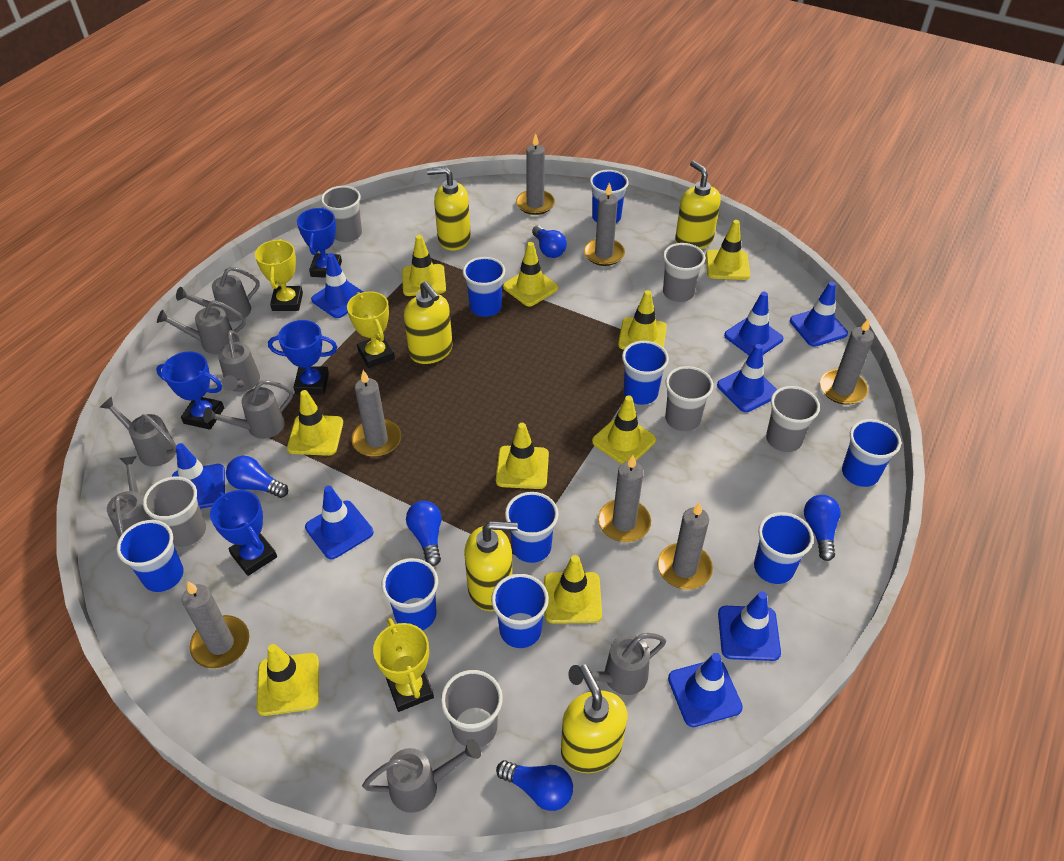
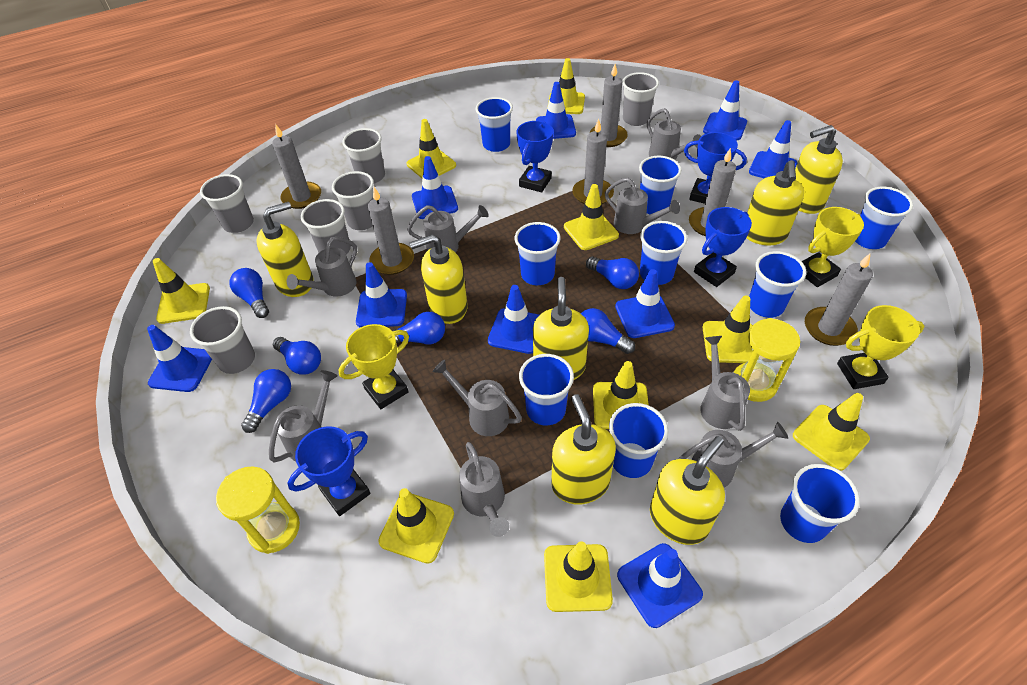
blue light bulb: [226,456,288,498] [406,501,441,566] [496,760,573,811] [532,225,567,258] [804,495,841,561] = 5 -> [229,268,269,318] [241,369,291,433] [273,337,321,375] [392,312,445,345] [581,308,635,354] [586,257,639,289] = 6
blue traffic cone: [172,443,225,509] [305,486,373,559] [311,253,363,318] [668,653,743,727] [717,344,777,412] [718,591,781,661] [724,292,783,355] [790,282,848,347] = 8 -> [147,325,212,392] [356,262,407,327] [412,156,458,219] [488,285,539,354] [536,82,576,139] [615,269,675,338] [617,543,703,628] [703,80,747,140] [749,120,797,178] = 9
grey candle: [182,581,249,668] [351,370,401,457] [516,133,555,215] [584,182,625,266] [598,455,651,542] [657,502,713,590] [820,318,874,405] = 7 -> [272,124,321,209] [368,187,414,275] [572,119,614,204] [590,64,628,147] [689,148,736,236] [805,254,873,346] = 6
grey watering can: [100,397,176,467] [107,456,154,538] [157,300,246,354] [176,267,260,322] [203,380,293,439] [218,330,260,392] [362,739,481,813] [569,633,666,695] = 8 -> [269,370,338,463] [287,237,357,297] [407,205,489,253] [433,360,522,436] [459,442,509,537] [605,178,680,234] [647,108,701,160] [678,422,788,488] [700,336,750,431] = 9
yellow hourglass: none = 0 -> [216,466,300,554] [733,318,800,402] = 2
yellow soap dispenser: [404,281,453,364] [427,167,471,251] [464,521,518,611] [561,664,628,773] [675,161,721,249] = 5 -> [256,202,313,297] [410,234,468,324] [533,277,589,380] [551,394,616,505] [650,436,725,545] [746,160,804,245] [795,125,843,214] = 7

